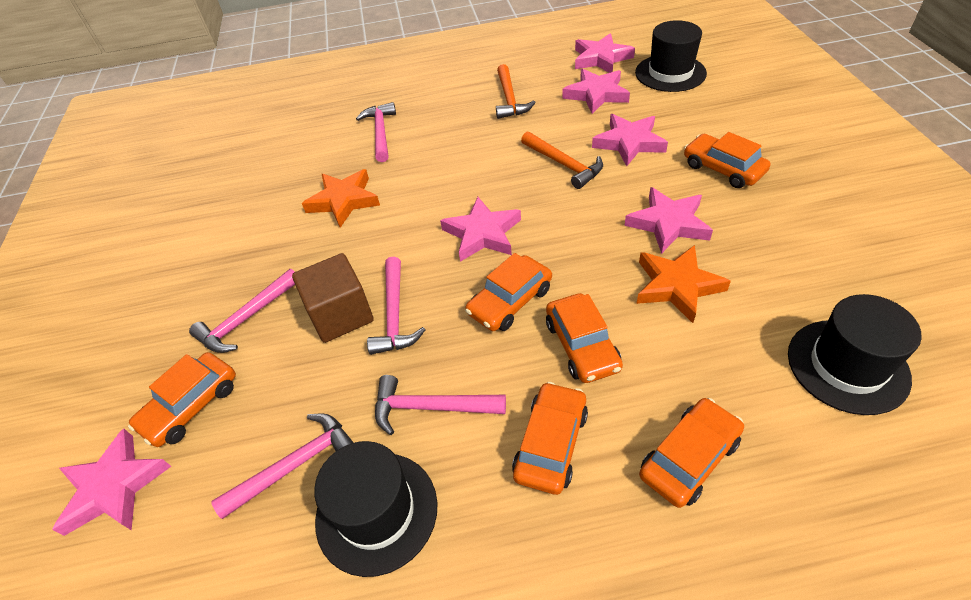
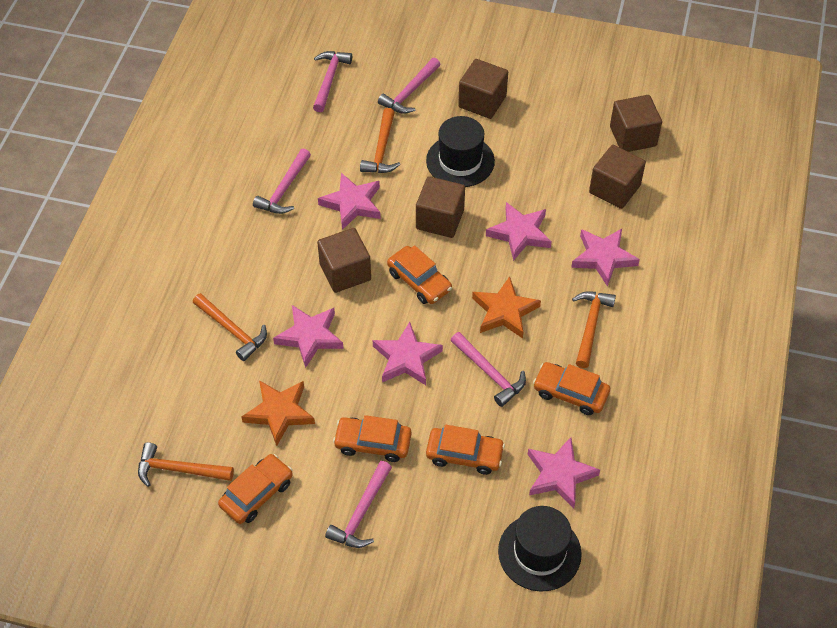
black hat: [314,441,438,577] [635,20,707,92] [788,294,922,415] = 3 -> [426,116,495,187] [498,506,582,592] = 2
brown cube: [292,253,374,343] = 1 -> [317,228,371,293] [416,176,465,238] [458,59,508,119] [589,145,646,209] [610,95,662,152] = 5
orange car: [128,352,236,447] [465,253,552,331] [512,382,588,495] [546,293,623,383] [639,398,744,508] [684,132,771,188] = 6 -> [218,454,293,524] [333,415,412,462] [387,245,452,304] [426,425,505,475] [533,362,610,415] = 5
orange hammer: [496,64,536,119] [521,131,603,189] = 2 -> [138,442,234,487] [193,293,267,361] [360,108,400,173] [572,291,616,368] = 4

